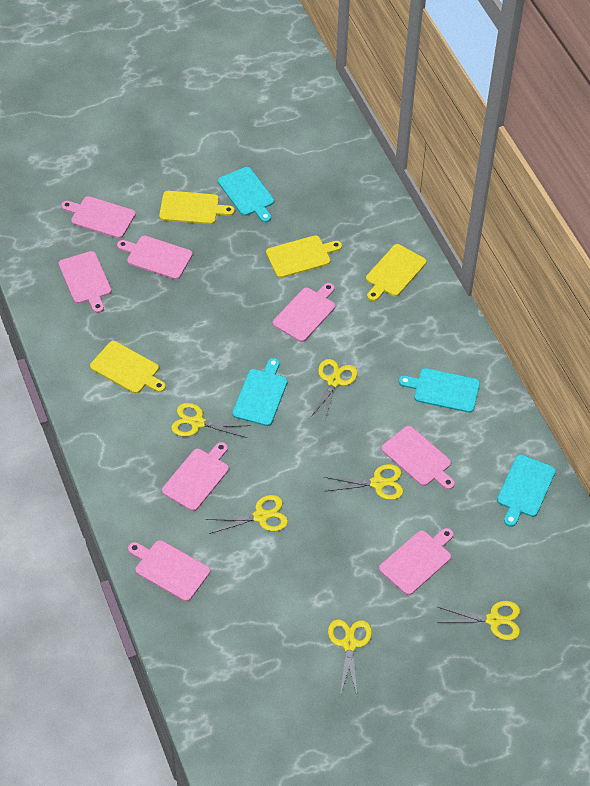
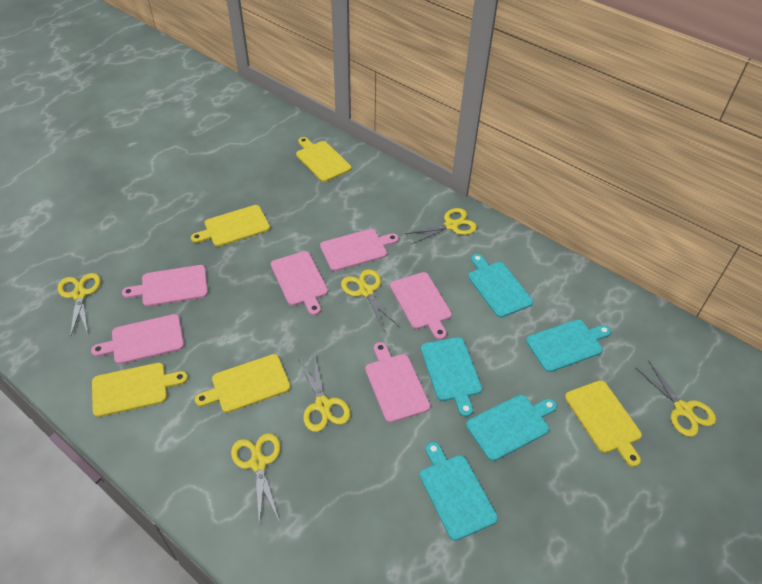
pink cutting board: [59,251,111,313] [61,196,136,238] [117,236,193,280] [128,540,210,601] [162,442,229,511] [273,283,335,342] [379,528,453,595] [381,426,455,490] = 8 -> [91,314,184,364] [122,265,208,307] [271,251,328,315] [320,229,399,271] [365,342,430,423] [390,272,452,340] = 6
turquoise cutting board: [218,167,274,222] [232,358,288,426] [399,368,480,413] [497,454,556,527] = 4 -> [420,442,498,541] [421,337,482,417] [466,395,557,461] [468,254,533,318] [526,319,611,372] = 5
yellow cutting board: [90,341,166,394] [159,191,235,224] [266,235,342,278] [366,244,426,301] = 4 -> [92,363,188,417] [191,205,270,247] [195,354,291,413] [296,137,352,182] [565,380,642,467] = 5

